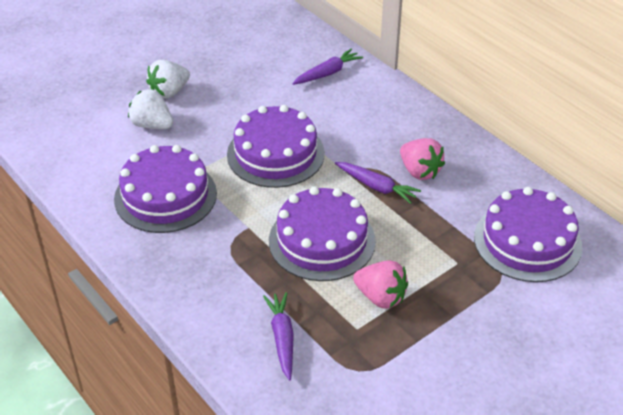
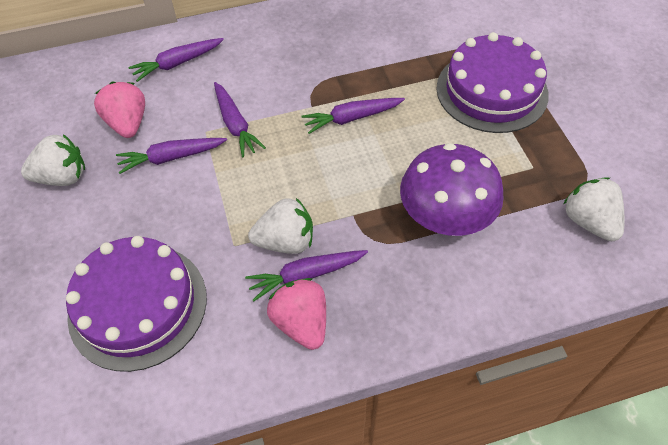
purple cake: [114,145,217,233] [227,105,325,188] [269,186,376,281] [474,187,583,282] = 4 -> [66,236,207,372] [437,32,549,133] = 2
purple carrot: [263,292,294,381] [292,49,363,85] [335,162,421,204] = 3 -> [116,138,227,174] [128,38,224,82] [214,82,266,157] [245,250,368,301] [301,98,405,134] = 5
purple mushroom: none = 0 -> [400,143,504,236] = 1
white strawberry: [128,89,173,129] [146,60,190,99] = 2 -> [21,134,85,186] [248,198,313,254] [563,177,624,241] = 3

